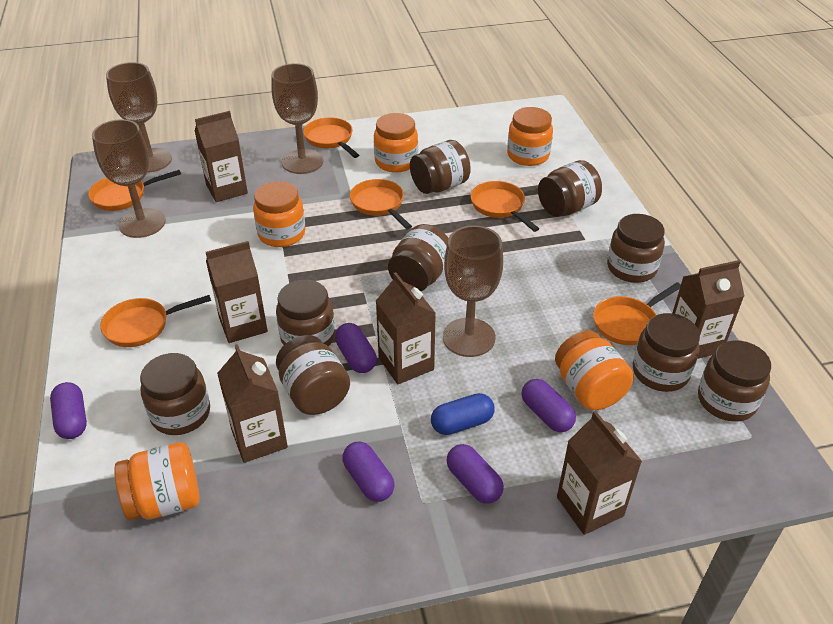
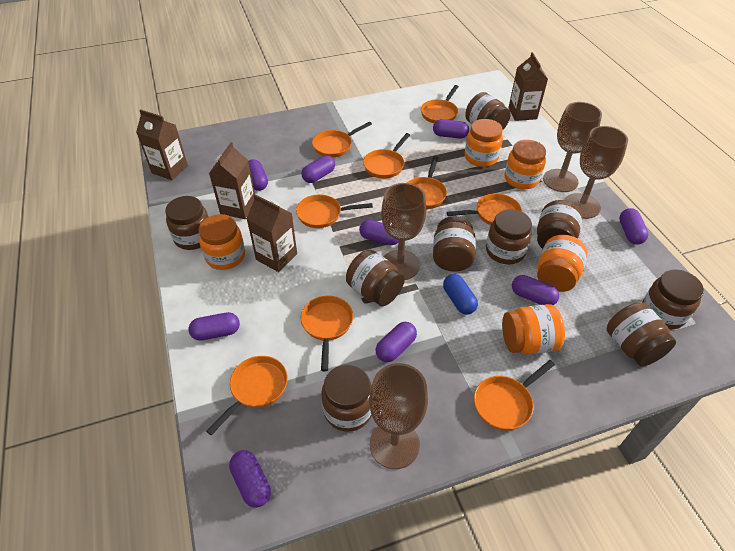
brown carton: [195,111,248,202] [206,241,268,343] [217,344,288,463] [376,272,436,384] [557,411,642,535] [672,260,745,359] = 6 -> [136,109,188,180] [209,142,255,219] [247,194,297,272] [508,52,548,121] = 4
orange pan: [88,170,181,211] [100,295,211,347] [303,117,359,158] [350,179,412,229] [471,181,539,232] [593,282,681,345] = 6 -> [206,356,288,435] [296,194,373,228] [301,296,353,371] [312,122,372,157] [363,133,410,179] [407,156,447,209] [421,85,459,123] [447,193,522,225] [474,360,555,431] = 9
purple capsule: [50,382,87,439] [335,323,377,373] [342,442,395,502] [446,444,504,504] [521,379,576,432] = 5 -> [188,312,240,341] [229,450,271,508] [248,159,268,191] [301,155,335,183] [359,220,399,245] [375,322,417,362] [433,119,469,139] [512,275,559,305] [619,208,649,244] = 9

